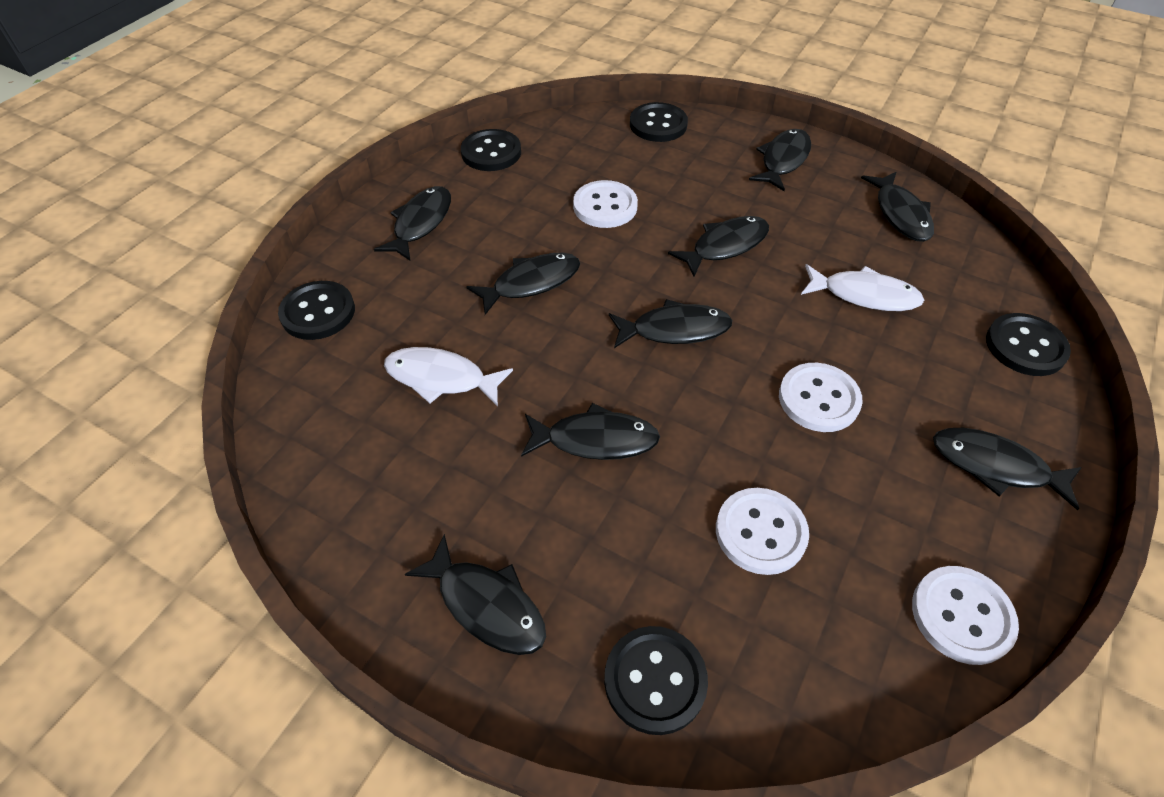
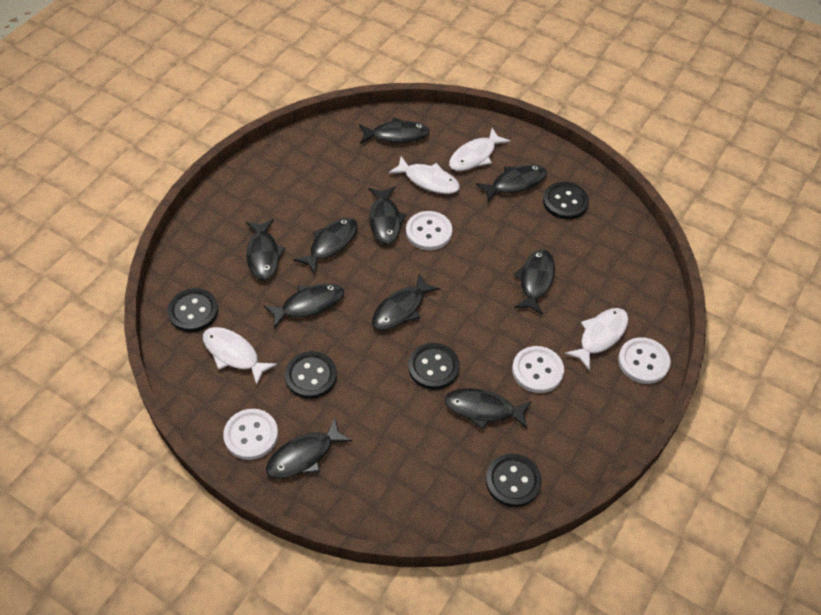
black fish: [374,186,451,261] [405,534,546,655] [466,253,580,315] [521,403,660,460] [609,299,732,348] [668,216,769,277] [749,129,811,191] [861,172,934,242] [933,428,1082,510] = 9 -> [246,219,285,281] [264,283,344,329] [266,418,352,479] [294,218,358,274] [359,118,430,144] [369,187,407,244] [372,273,440,330] [444,388,532,430] [476,165,547,203] [514,249,555,315] = 10
white fish: [384,347,513,406] [801,264,924,311] = 2 -> [203,327,277,385] [388,156,460,194] [449,128,510,171] [564,308,628,370] = 4

